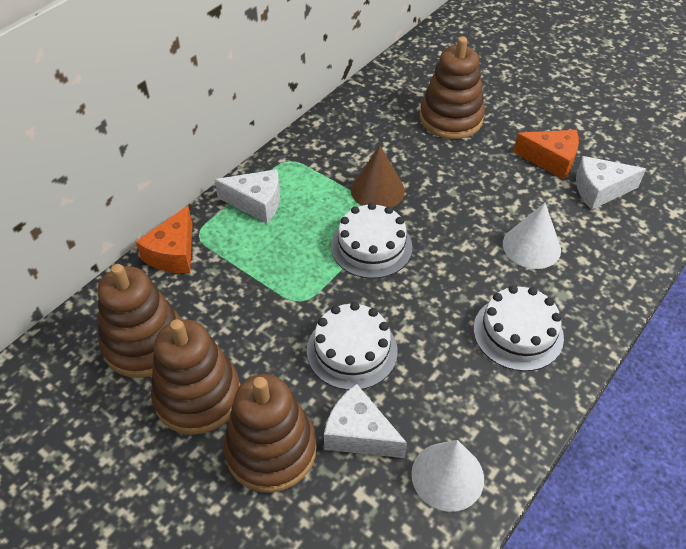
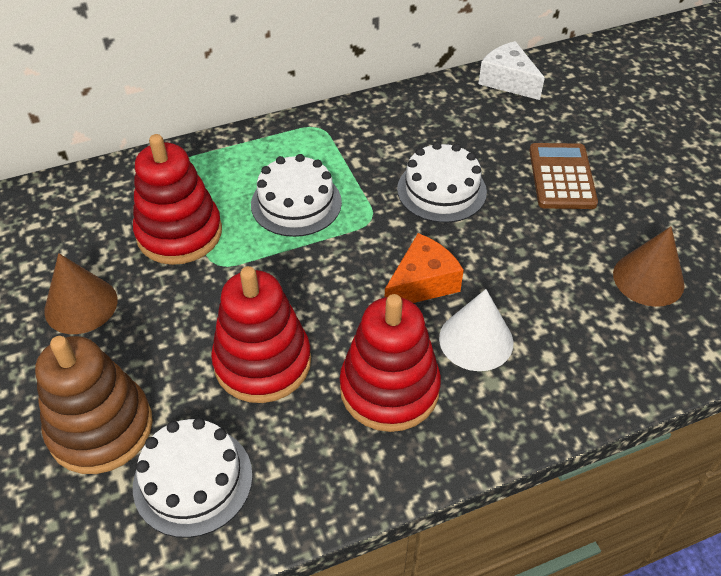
brown calculator: none = 0 -> [529,143,598,209] = 1
brown cone: [351,146,405,207] = 1 -> [44,253,118,334] [613,227,685,307] = 2
brown stacking toy: [98,264,181,378] [151,319,240,435] [223,374,317,493] [420,36,485,139] = 4 -> [35,336,153,474] = 1
orange cheese: [136,205,192,273] [513,130,579,180] = 2 -> [385,233,464,303] = 1
red stacking toy: none = 0 -> [133,134,222,265] [211,266,311,403] [340,294,441,432] = 3
white cheese: [215,169,280,224] [324,384,407,458] [576,156,646,210] = 3 -> [479,41,545,100] = 1
white cone: [411,440,484,512] [503,203,561,269] = 2 -> [439,289,513,371] = 1

